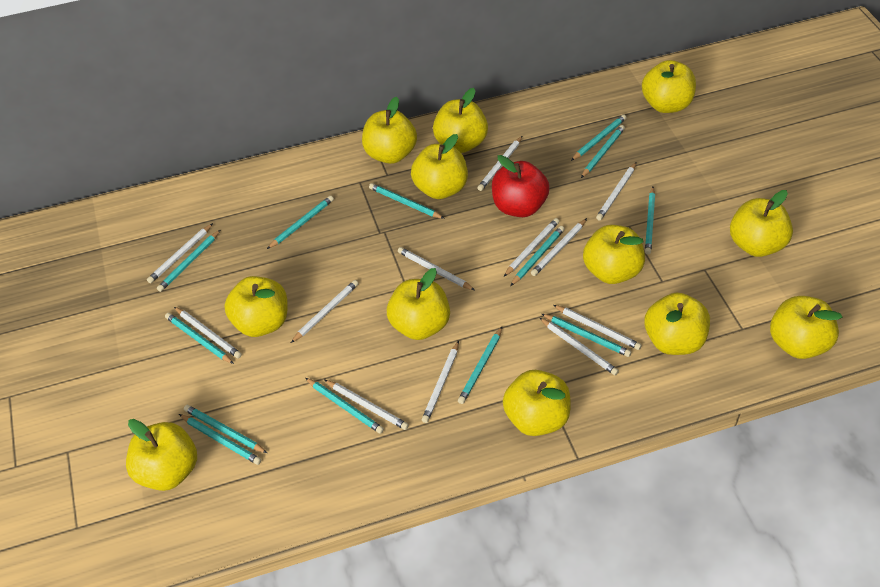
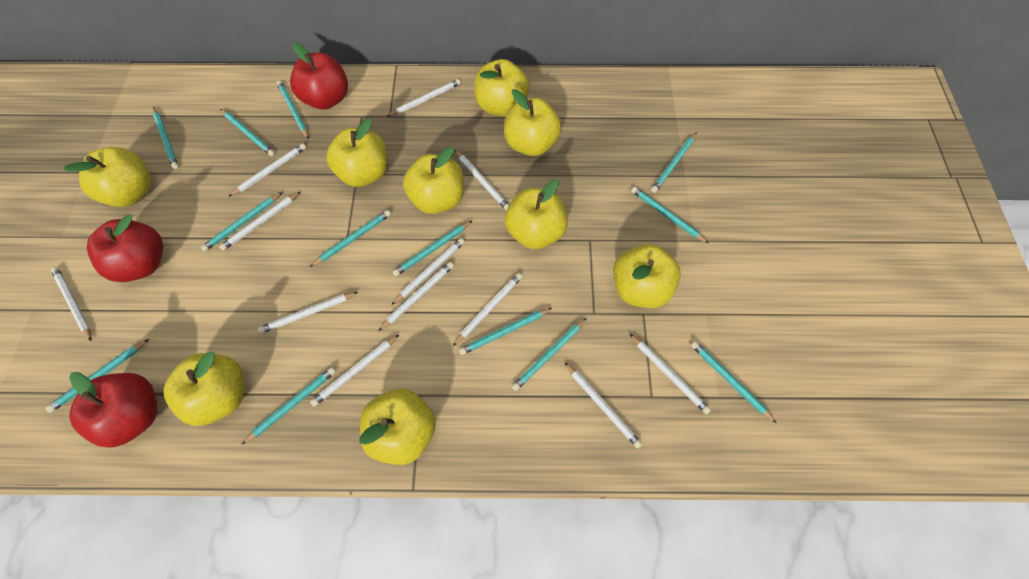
red apple: [492,155,550,217] = 1 -> [69,372,157,448] [87,214,163,282] [290,42,348,110] = 3
yellow apple: [126,419,197,491] [224,276,288,337] [362,97,417,164] [387,268,450,340] [411,134,468,199] [433,88,488,153] [503,370,571,436] [583,225,645,284] [642,60,696,113] [644,293,710,355] [730,190,793,257] [770,296,842,359] = 12 -> [63,147,151,207] [163,352,244,426] [326,119,387,187] [360,389,436,465] [403,147,464,214] [474,59,529,116] [504,89,562,156] [505,179,568,249] [613,244,681,308] = 9

